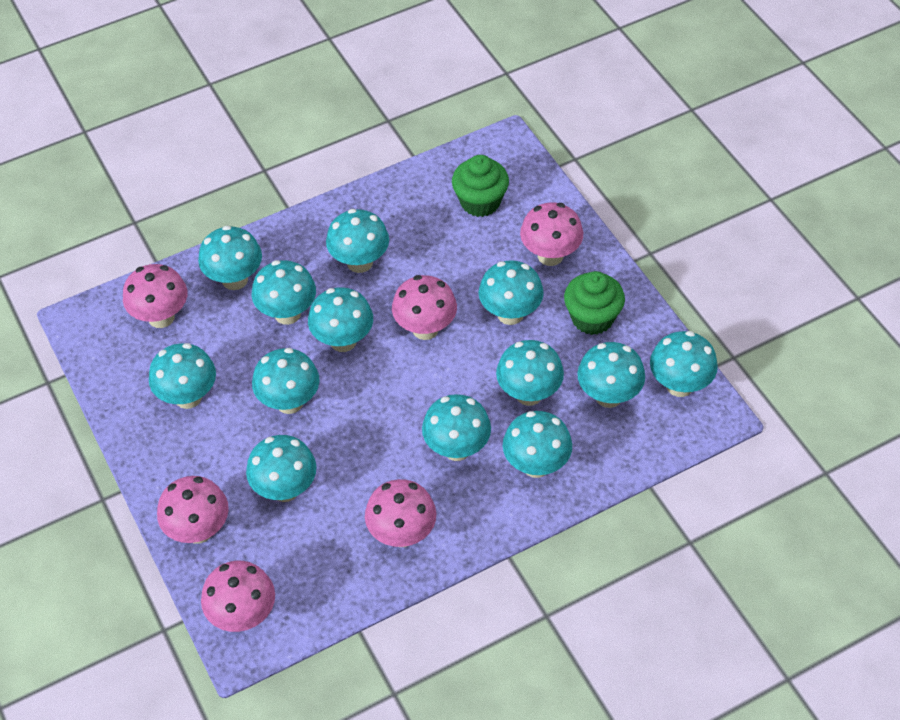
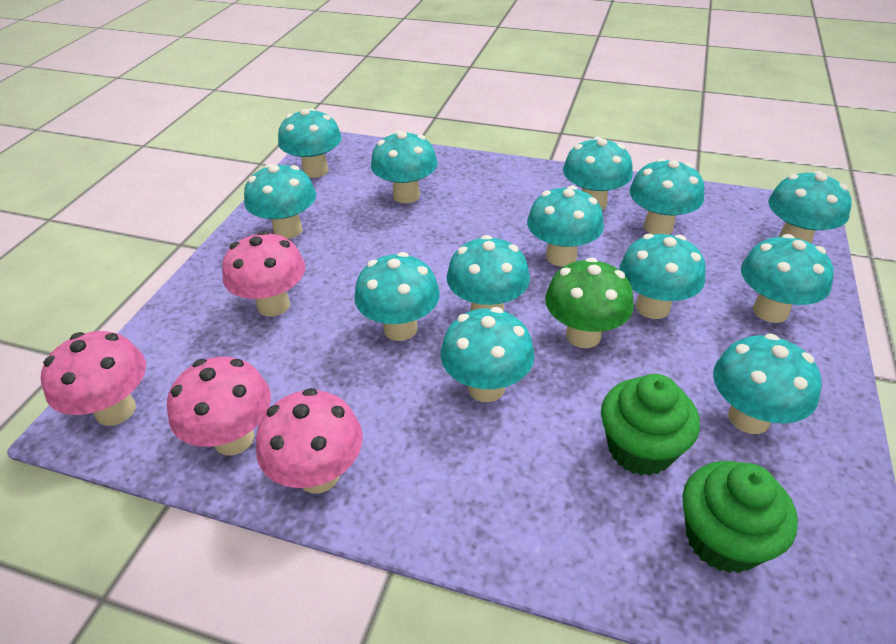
green mushroom: none = 0 -> [545,257,634,348] = 1
pink mushroom: [123,264,188,328] [157,476,229,544] [201,561,275,632] [365,479,436,547] [392,275,457,340] [520,202,583,266] = 6 -> [41,331,146,426] [167,357,271,455] [222,231,305,317] [256,388,363,493] = 4

